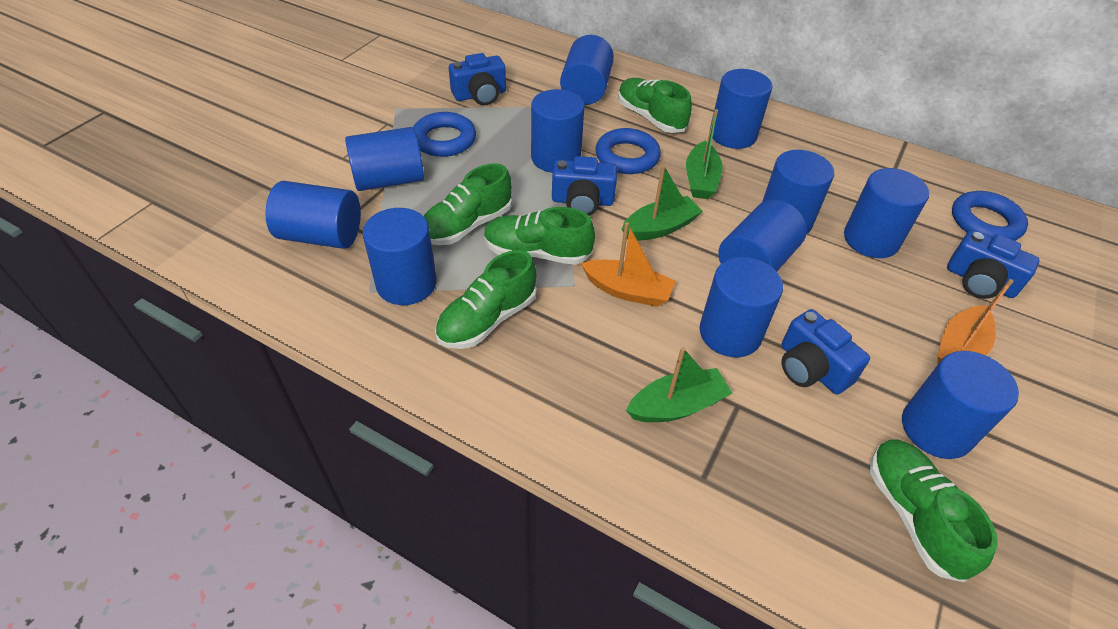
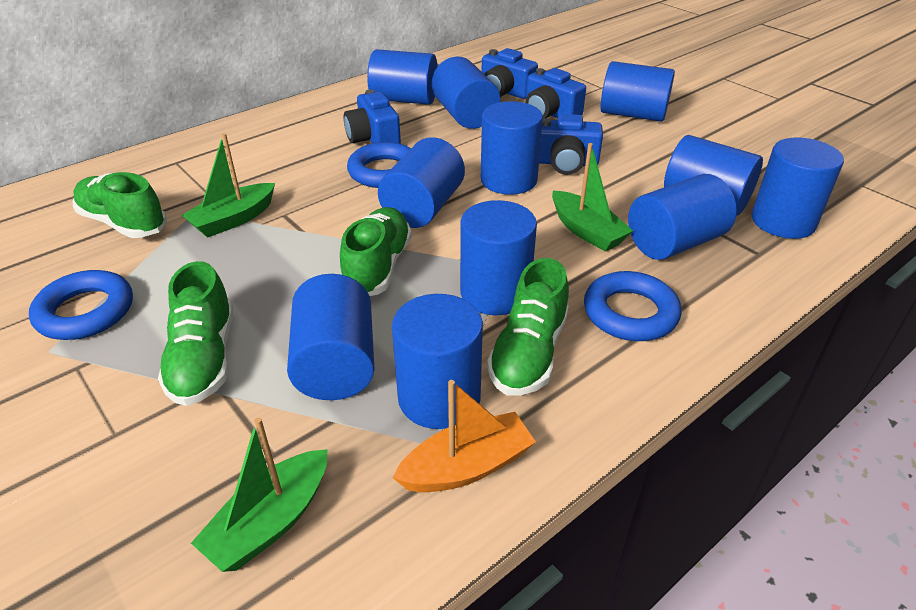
green shoe: [423,163,512,245] [435,250,537,349] [484,207,595,265] [618,78,692,133] [870,439,998,582] = 5 -> [73,172,167,238] [158,261,233,406] [340,207,412,296] [487,258,569,396] = 4
orange boat: [581,222,675,307] [937,279,1014,364] = 2 -> [393,380,536,492] = 1

